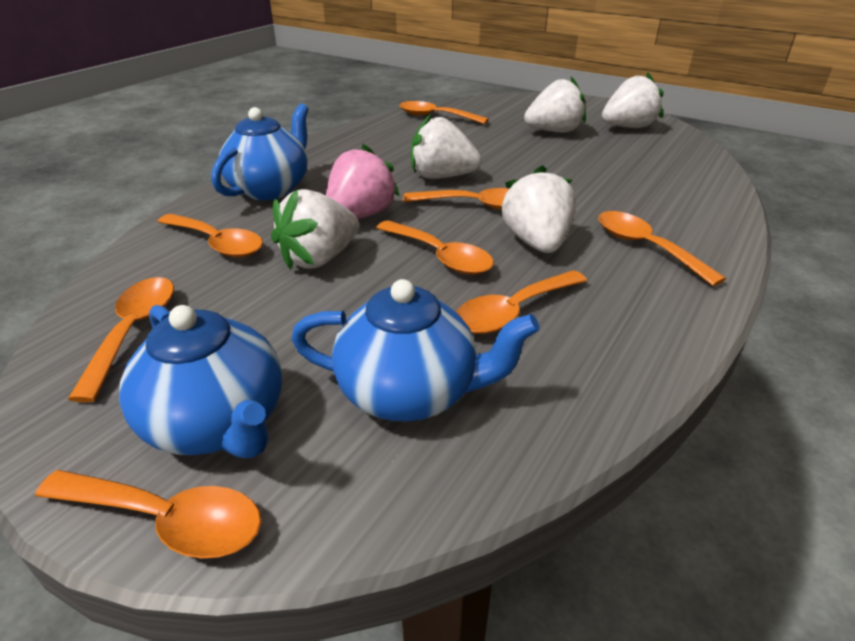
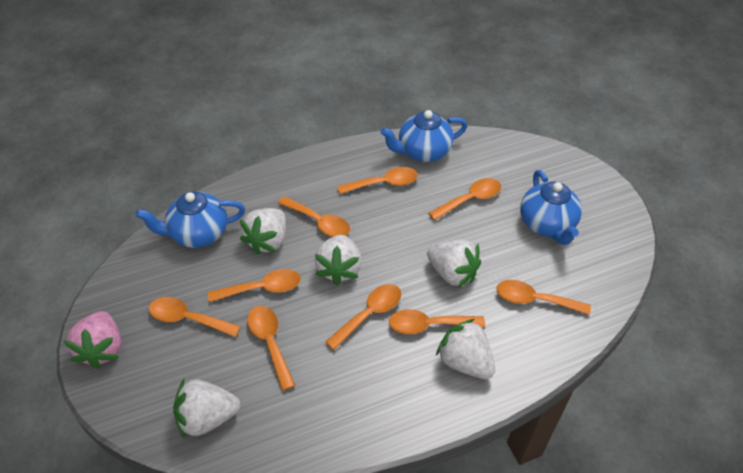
orange spoon: [35,470,261,558] [68,277,174,402] [158,214,263,257] [376,220,494,274] [399,101,489,124] [403,188,509,210] [456,270,587,334] [598,211,726,286] = 8 -> [149,297,241,337] [208,269,301,302] [247,306,296,391] [278,196,350,237] [325,284,401,350] [337,167,418,194] [389,309,485,334] [428,178,501,221] [497,280,591,315] = 9

